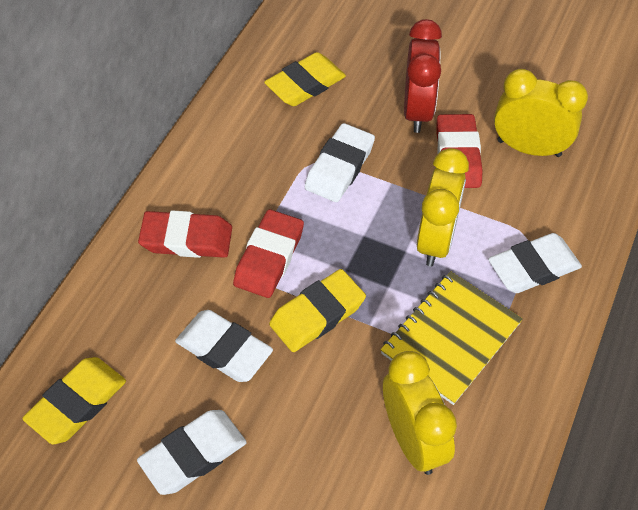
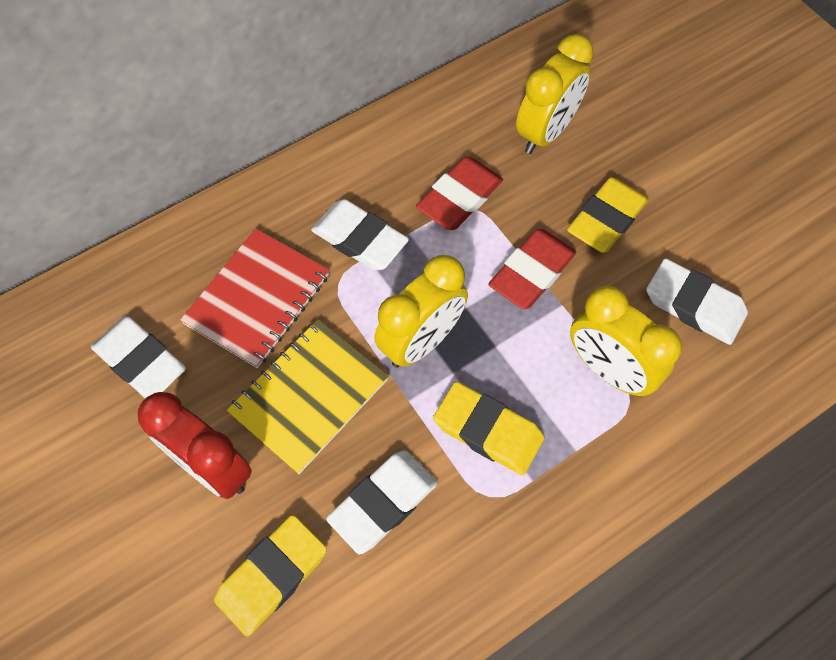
red eraser: [138,210,232,258] [233,209,304,298] [436,114,483,188] = 3 -> [416,157,503,230] [489,229,576,309] = 2
red notebook: none = 0 -> [180,229,329,368] = 1

